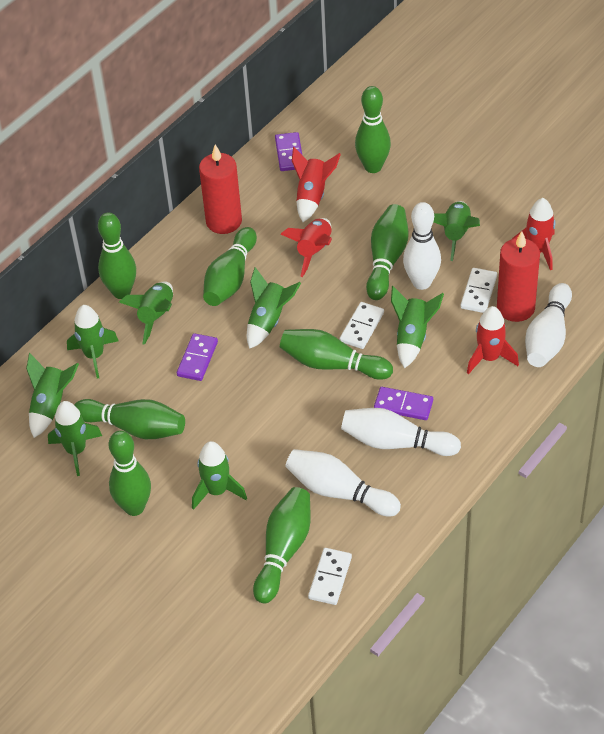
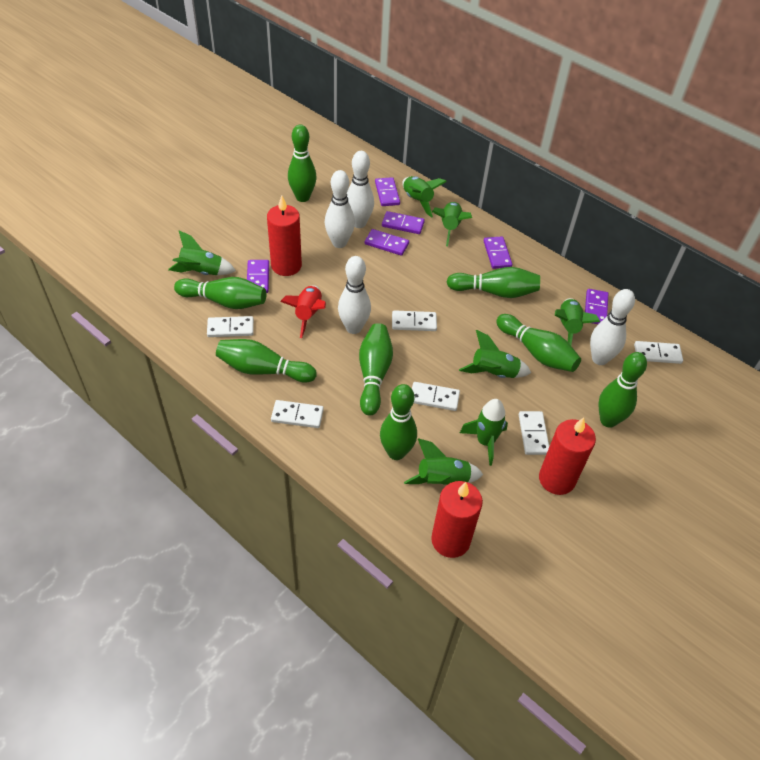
green rocket: [26,353,79,438] [48,401,102,476] [67,305,119,379] [119,281,173,345] [192,441,247,510] [247,267,301,349] [391,286,444,368] [434,201,480,261] = 8 -> [168,231,236,275] [402,176,447,217] [404,438,483,485] [432,202,472,246] [459,330,531,378] [460,399,508,466] [555,298,600,345] = 7
purple domino: [177,333,218,381] [275,132,302,171] [374,387,433,420] = 3 -> [247,260,269,293] [365,229,409,256] [375,177,400,206] [382,211,425,234] [484,237,512,269] [585,289,608,324] = 6
red candle: [199,144,242,234] [497,231,540,322] = 2 -> [267,195,302,276] [431,481,483,558] [539,417,596,495] = 3
red rocket: [281,218,332,277] [292,147,341,222] [467,306,519,374] [512,198,555,270] = 4 -> [280,285,326,338] = 1
white domino: [308,548,352,605] [340,302,384,349] [460,268,497,313] = 3 -> [207,316,254,337] [271,400,324,428] [392,310,437,331] [412,382,460,411] [519,411,549,455] [634,341,683,364] = 6

